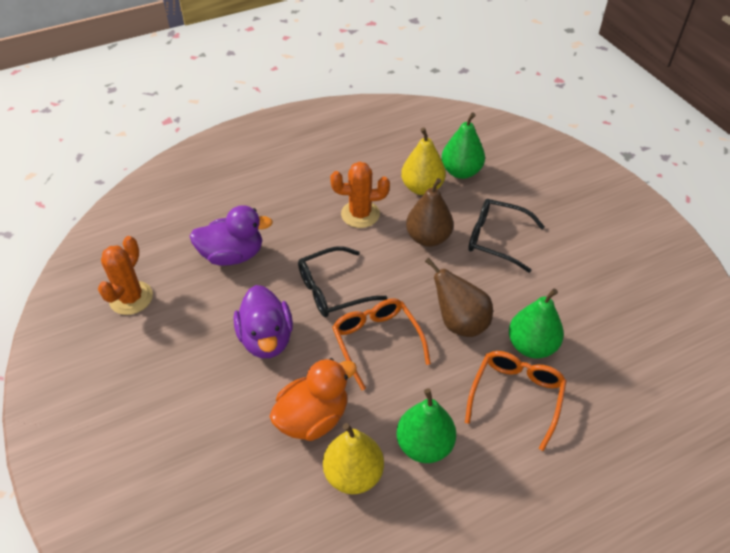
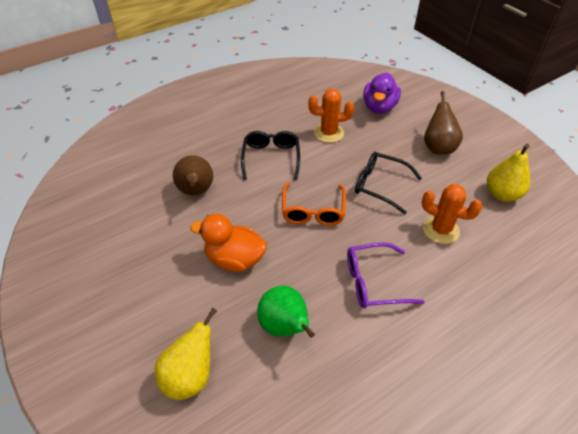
green pear: [396,388,456,463] [441,112,485,179] [509,288,564,358] = 3 -> [257,286,315,338] = 1
orange glasses: [332,299,431,390] [465,351,567,451] = 2 -> [282,182,346,226] = 1
purple duck: [190,205,273,266] [234,285,293,358] = 2 -> [363,72,401,114] = 1
purple glasses: none = 0 -> [347,243,424,308] = 1

